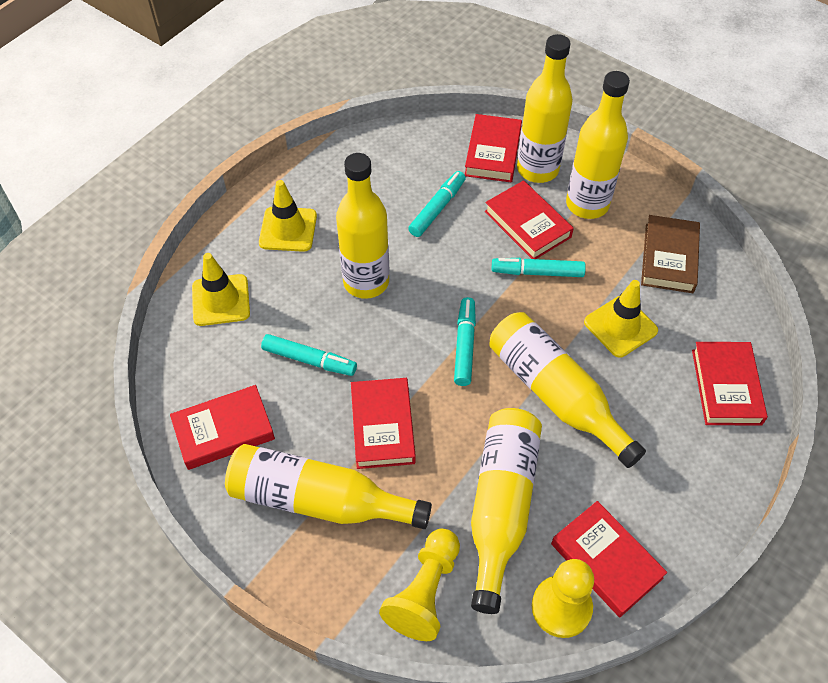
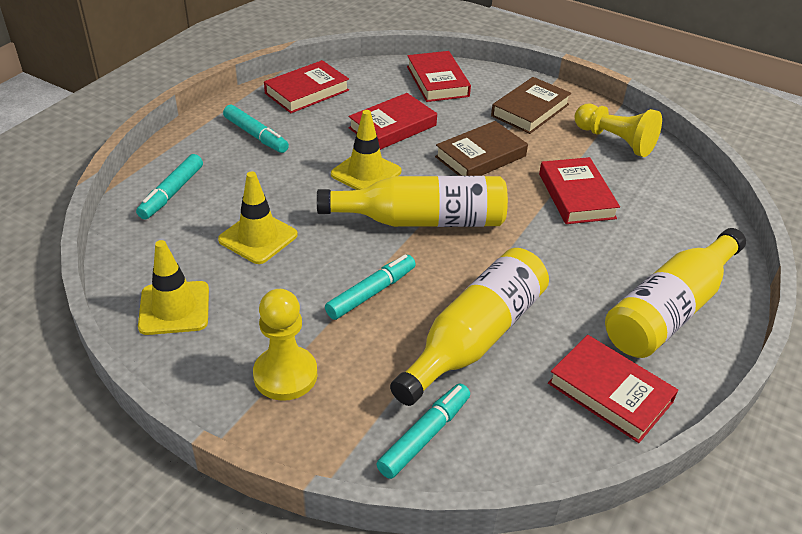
brown book: [641,215,700,293] = 1 -> [435,121,528,176] [491,77,571,134] = 2
red book: [170,385,275,470] [351,378,416,469] [465,114,522,182] [485,180,574,259] [551,501,667,617] [692,342,768,426] = 6 -> [264,60,349,113] [348,93,437,150] [407,51,471,102] [539,157,620,224] [548,335,678,443] = 5
yellow bottle: [225,444,432,529] [336,153,389,299] [471,408,542,614] [489,312,646,468] [517,34,573,183] [566,71,630,219] = 6 -> [317,176,508,227] [390,248,549,406] [605,228,746,358] = 3

